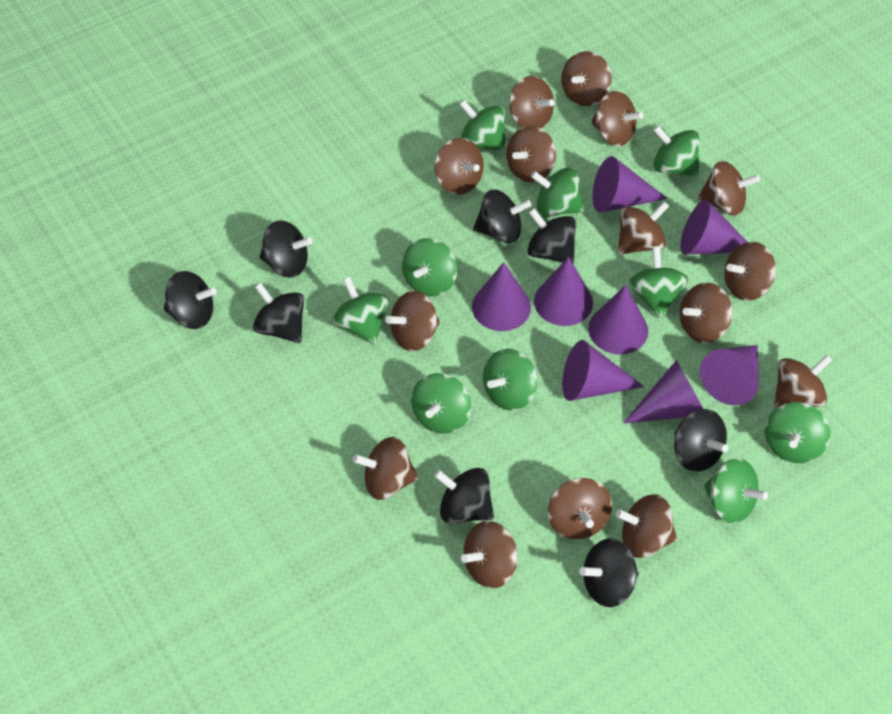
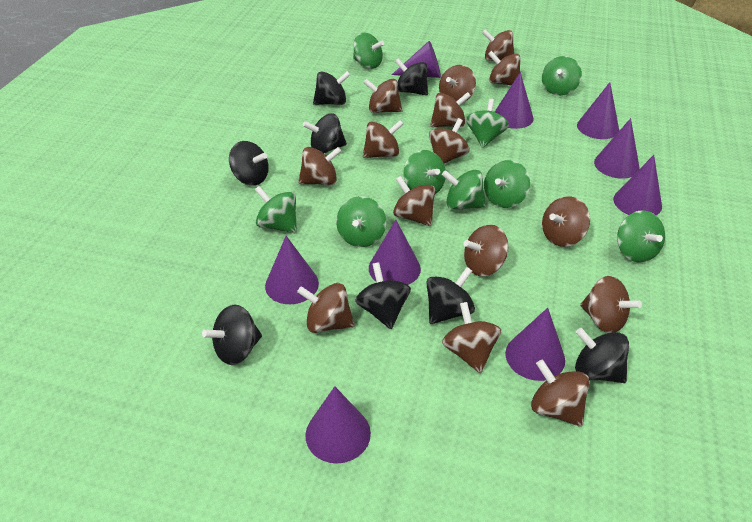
green spinning top: [332,277,388,344] [402,238,457,297] [411,373,471,434] [459,100,505,152] [483,349,537,411] [531,167,584,217] [628,247,688,318] [653,125,700,177] [704,458,768,523] [765,402,830,463] = 10 -> [255,186,297,233] [336,196,386,247] [353,32,384,69] [404,150,446,194] [442,170,486,210] [466,99,509,148] [484,160,530,208] [542,56,582,96] [617,210,665,263] = 9
purple cone: [472,262,531,331] [534,257,593,326] [562,340,644,401] [588,285,648,354] [593,156,667,212] [623,360,703,424] [681,200,747,254] [700,345,759,405] = 8 -> [265,236,319,304] [305,386,371,463] [369,220,421,285] [392,41,441,78] [495,72,534,129] [505,308,565,381] [577,82,619,139] [594,118,640,179] [613,155,662,215] = 9

